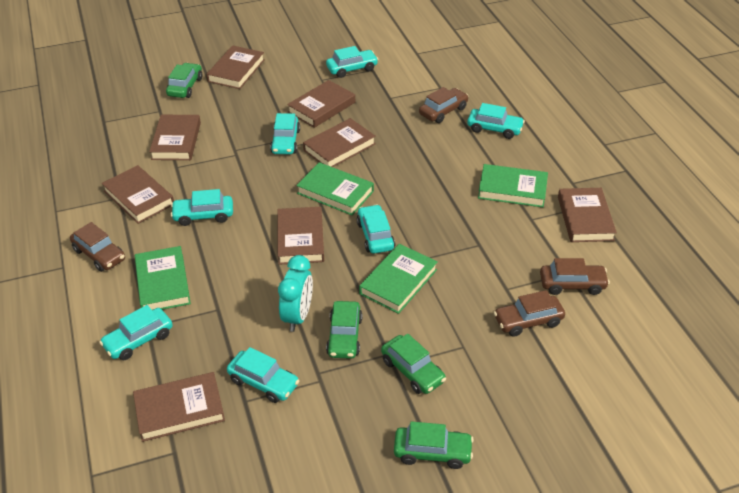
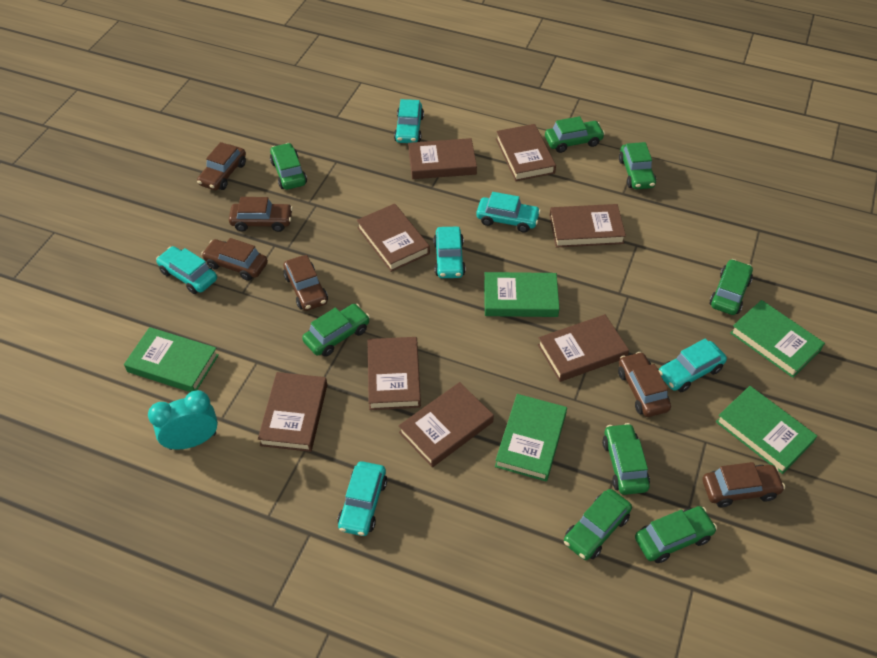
brown car: [70,222,125,272] [419,87,469,123] [494,290,565,337] [540,258,610,295] = 4 -> [197,142,246,190] [201,238,268,281] [229,197,293,232] [283,255,328,311] [618,352,671,417] [703,462,785,507] = 6
green book: [135,246,191,310] [296,162,374,215] [359,244,438,314] [478,164,548,207] = 4 -> [124,327,219,392] [484,272,559,317] [495,394,567,482] [716,386,817,474] [730,300,825,378] = 5
green car: [166,63,202,98] [326,301,363,359] [381,334,446,394] [394,421,474,469] = 4 -> [270,143,307,190] [302,304,370,357] [545,116,605,153] [564,489,632,560] [602,423,650,495] [619,142,656,189] [635,506,717,563] [709,259,753,315] = 8
turquoise car: [99,305,173,360] [171,189,233,226] [227,347,299,403] [270,113,300,154] [326,46,378,78] [357,204,395,254] [467,103,525,139] = 7 -> [156,246,217,294] [337,461,387,536] [394,99,424,143] [434,227,466,278] [476,192,541,232] [658,339,727,392] = 6

